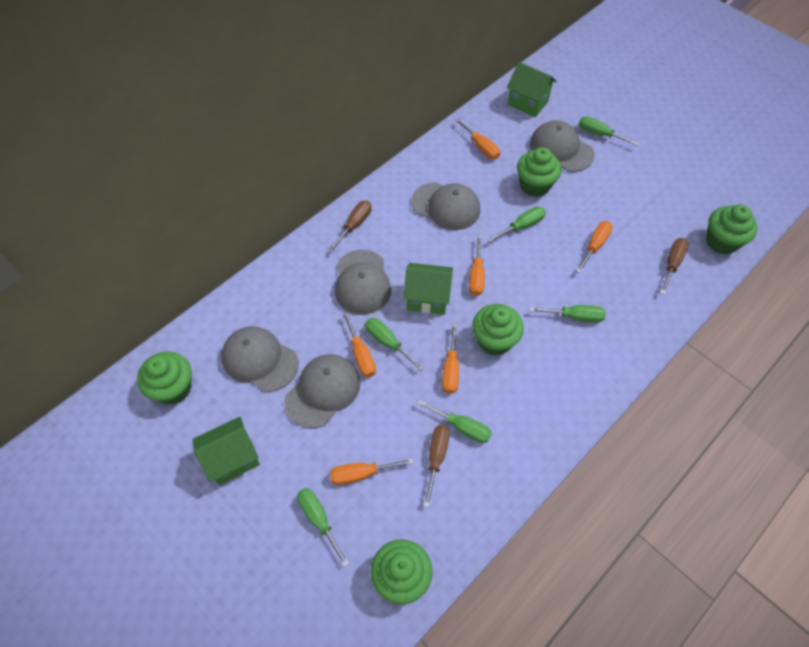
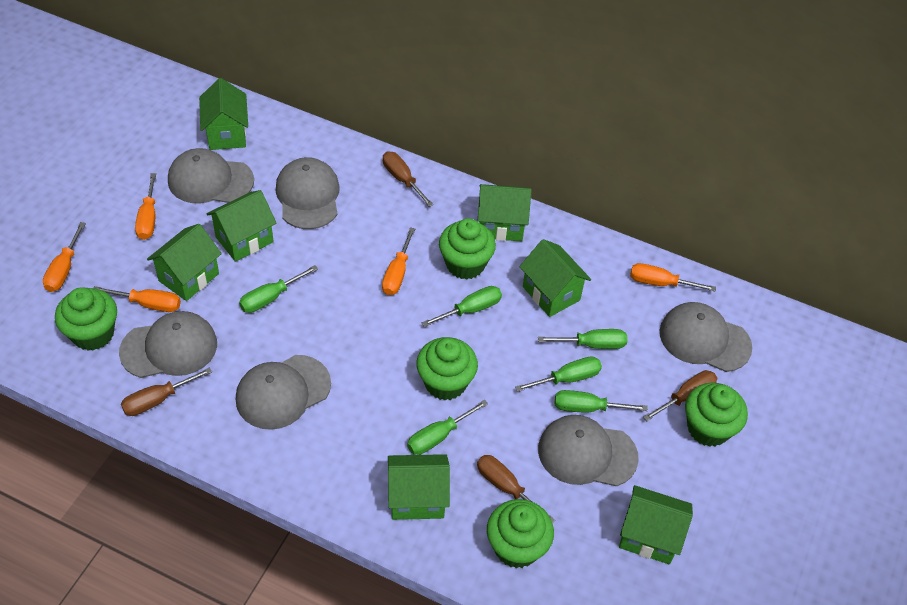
brown screwdriver: [329,200,372,251] [423,425,450,507] [660,238,689,294] = 3 -> [121,367,212,416] [383,152,434,207] [477,455,555,523] [643,370,717,421] = 4
green house: [193,417,260,485] [403,263,453,315] [507,62,557,117] = 3 -> [147,224,222,301] [199,78,248,150] [206,190,276,262] [388,454,450,520] [478,184,531,241] [519,239,591,317] [619,485,693,564] = 7
grey cap: [221,326,299,392] [284,354,360,428] [335,250,391,314] [411,182,480,230] [530,120,594,172] = 5 -> [119,311,217,378] [168,148,254,203] [236,355,331,430] [276,157,340,229] [538,415,639,486] [660,302,752,372] = 6
orange screwdriver: [330,458,414,485] [342,312,376,377] [442,323,459,394] [455,118,500,159] [469,235,485,296] [576,221,613,273] = 6 -> [43,222,86,292] [94,286,181,312] [135,173,156,240] [382,227,415,295] [630,263,716,291] = 5

